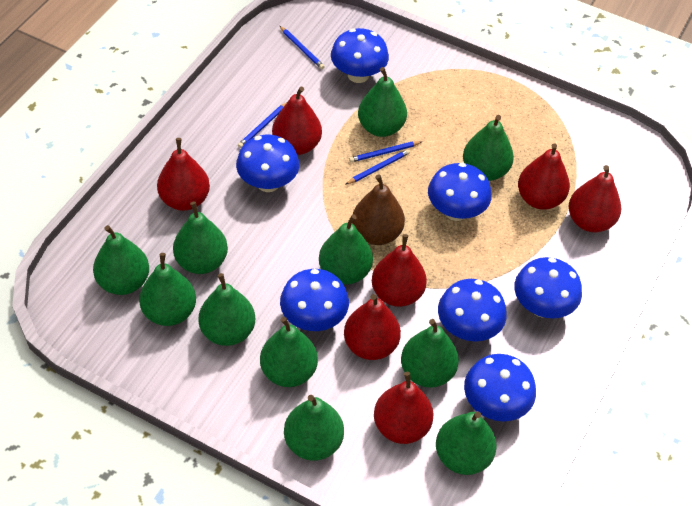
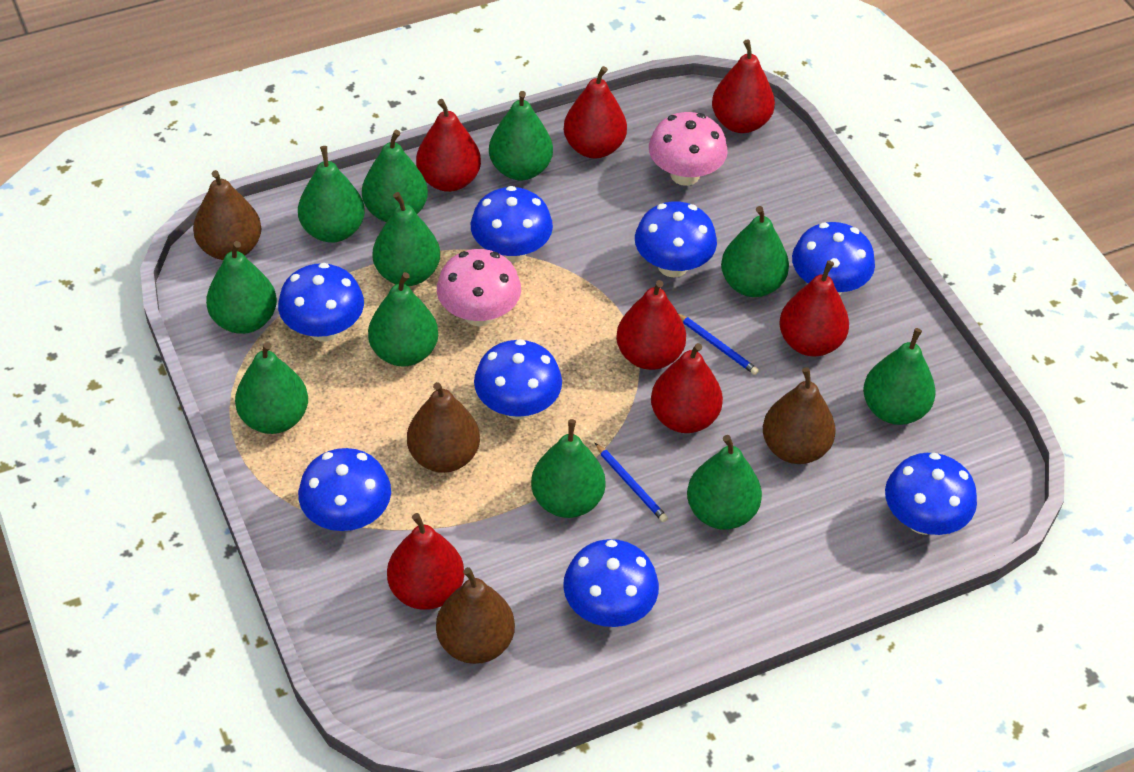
blue mushroom: [236,135,299,192] [280,269,349,331] [331,28,389,83] [428,163,491,221] [438,279,507,341] [464,354,536,422] [514,257,582,319] = 7 -> [278,263,364,341] [298,448,391,531] [471,186,553,263] [474,339,562,419] [563,539,659,627] [635,201,717,277] [792,222,875,295] [885,453,977,535] = 8
blue pencil: [238,102,287,148] [280,26,325,69] [345,149,410,185] [349,141,422,162] = 4 -> [595,443,668,522] [678,313,759,375] = 2
brown pear: [352,175,405,245] = 1 -> [193,170,262,260] [407,382,480,473] [436,567,515,664] [763,367,836,464] = 4
pink mushroom: none = 0 -> [437,249,521,326] [649,112,728,186] = 2

